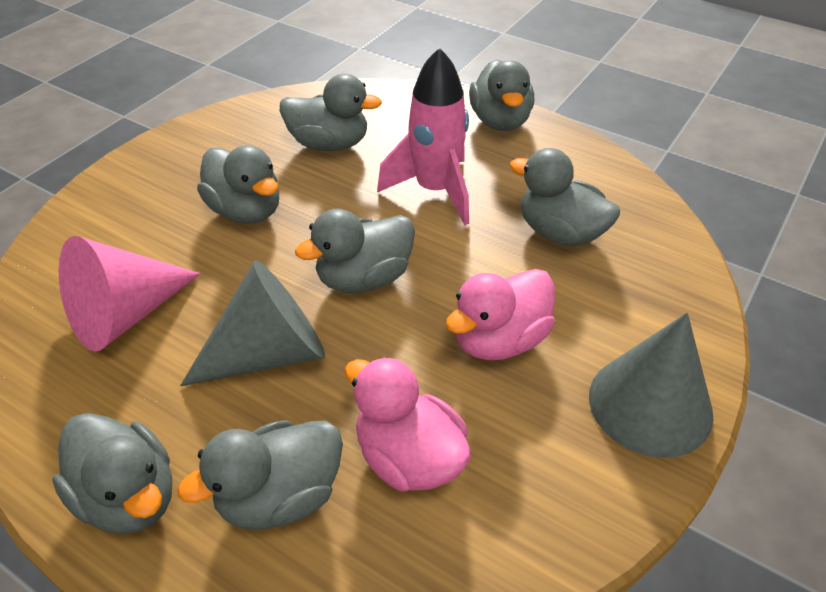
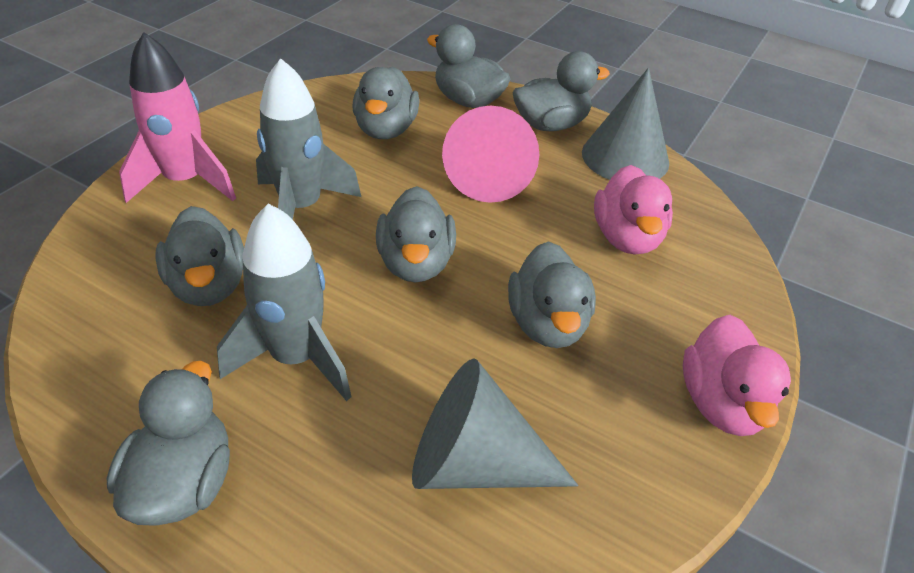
grey rocket: none = 0 -> [217,204,352,401] [256,58,361,220] = 2

